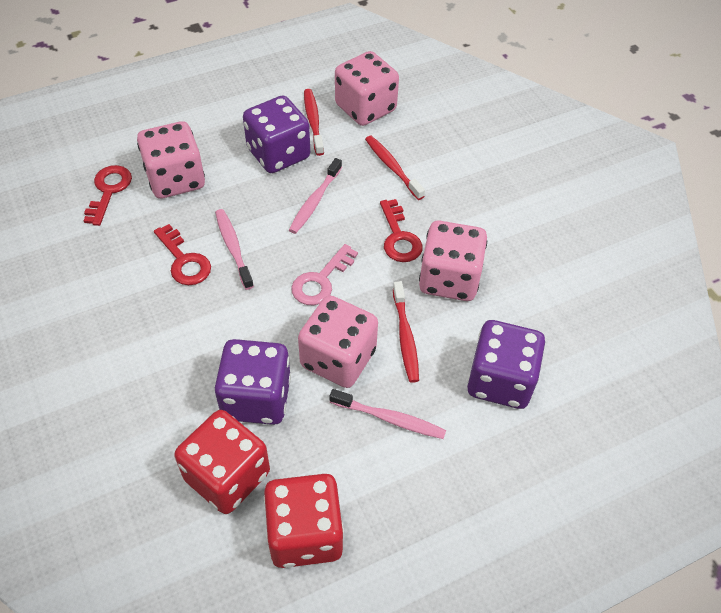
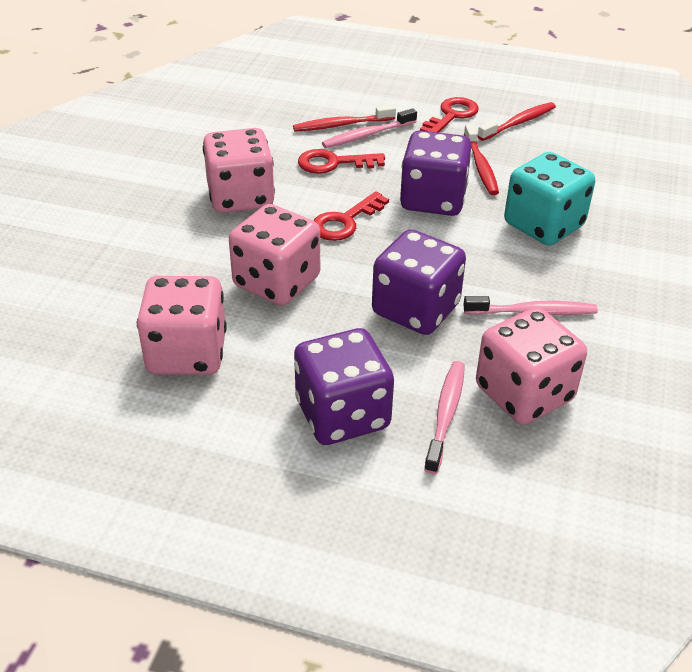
pink key: [291,244,358,305] = 1 -> none = 0
red dice: [174,410,270,514] [264,474,344,568] = 2 -> none = 0
turquoise dice: none = 0 -> [504,152,595,246] = 1

